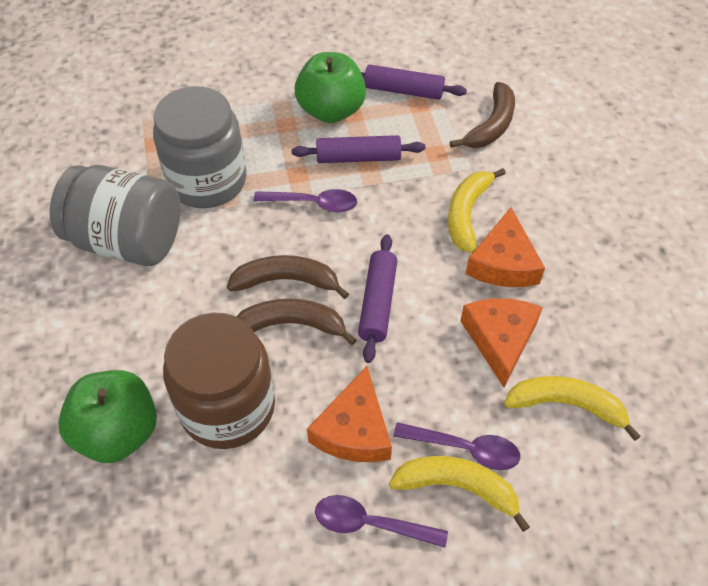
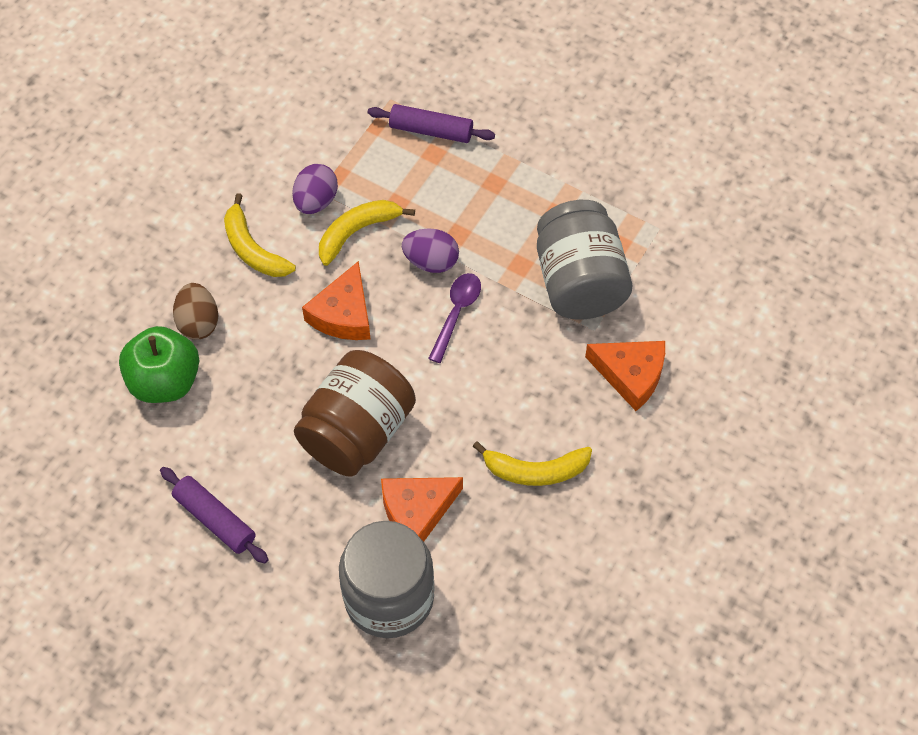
brown banana: [227,255,349,299] [236,298,356,345] [450,82,515,148] = 3 -> none = 0
brown egg: none = 0 -> [173,283,218,340] = 1
green apple: [58,370,157,463] [295,52,366,123] = 2 -> [119,326,200,403] = 1
purple egg: none = 0 -> [292,164,338,214] [402,228,459,273] = 2
purple rolling pin: [292,135,425,163] [358,234,397,363] [361,65,467,100] = 3 -> [160,467,269,563] [368,104,495,143] = 2
purple spoon: [253,189,357,212] [315,495,448,548] [393,422,520,470] = 3 -> [428,273,481,363] = 1

